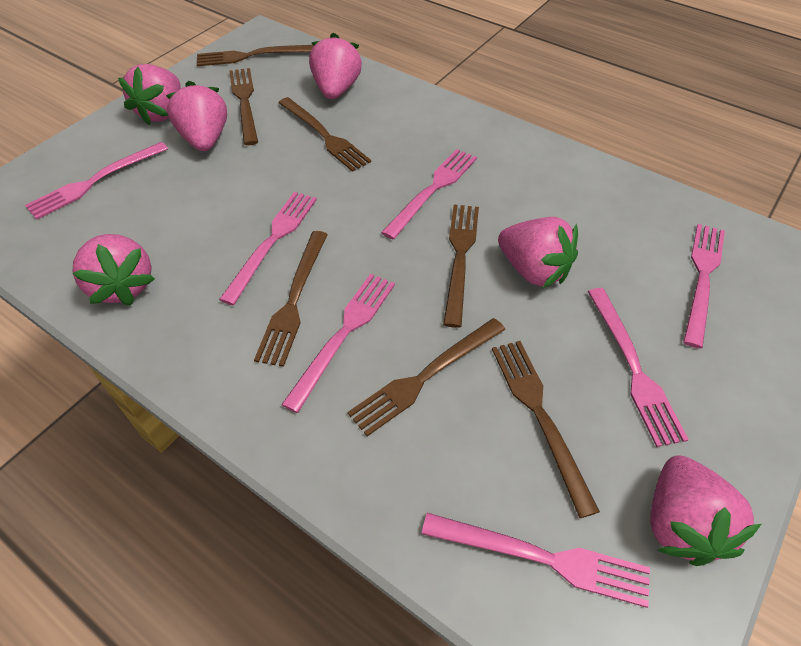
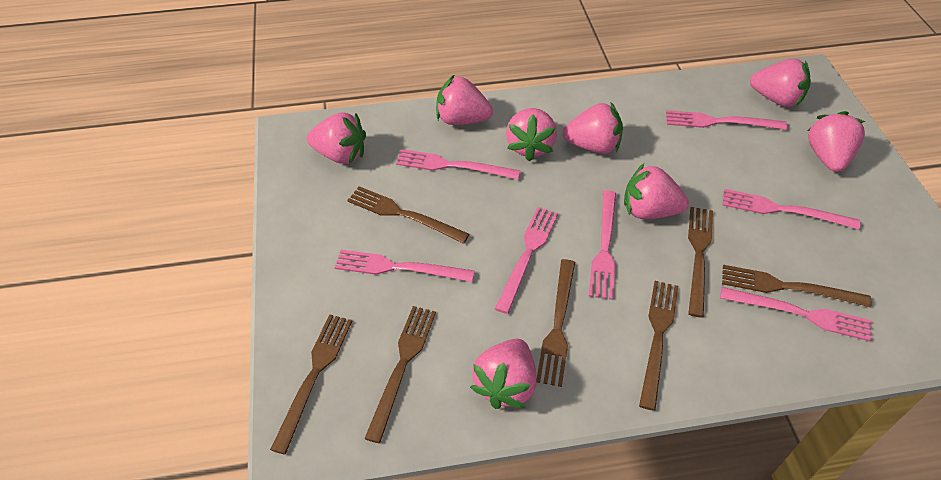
pink strawberry: [73,234,155,306] [118,64,180,125] [166,81,227,151] [309,33,362,99] [498,217,578,288] [650,455,762,566] = 6 -> [307,112,366,164] [436,75,493,125] [470,339,536,409] [506,108,557,161] [562,103,623,154] [624,163,689,219] [750,58,811,107] [807,111,865,172] = 8

